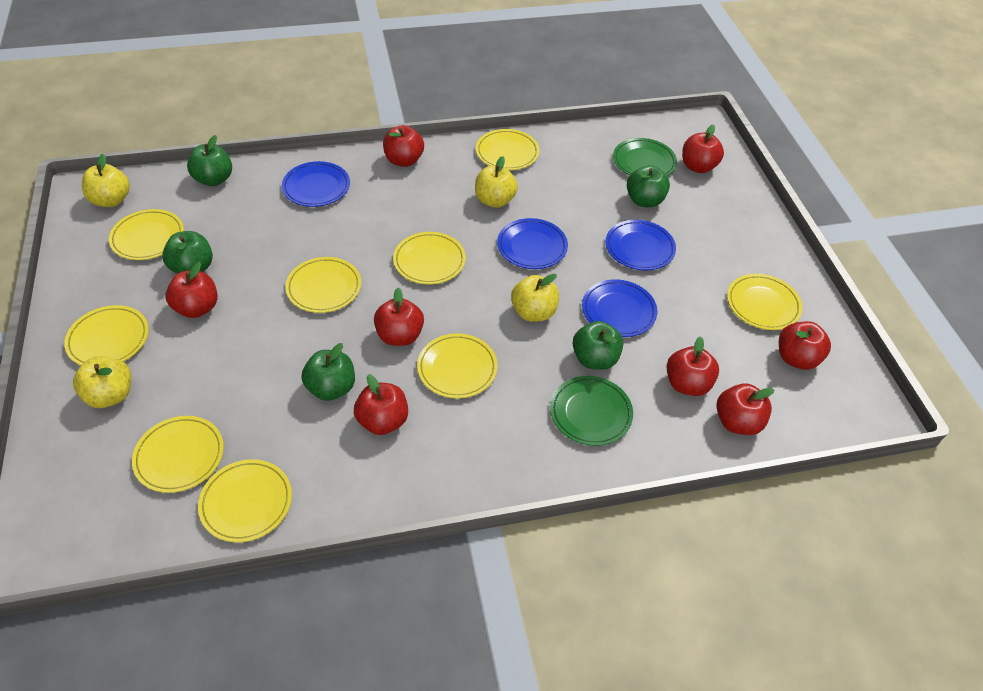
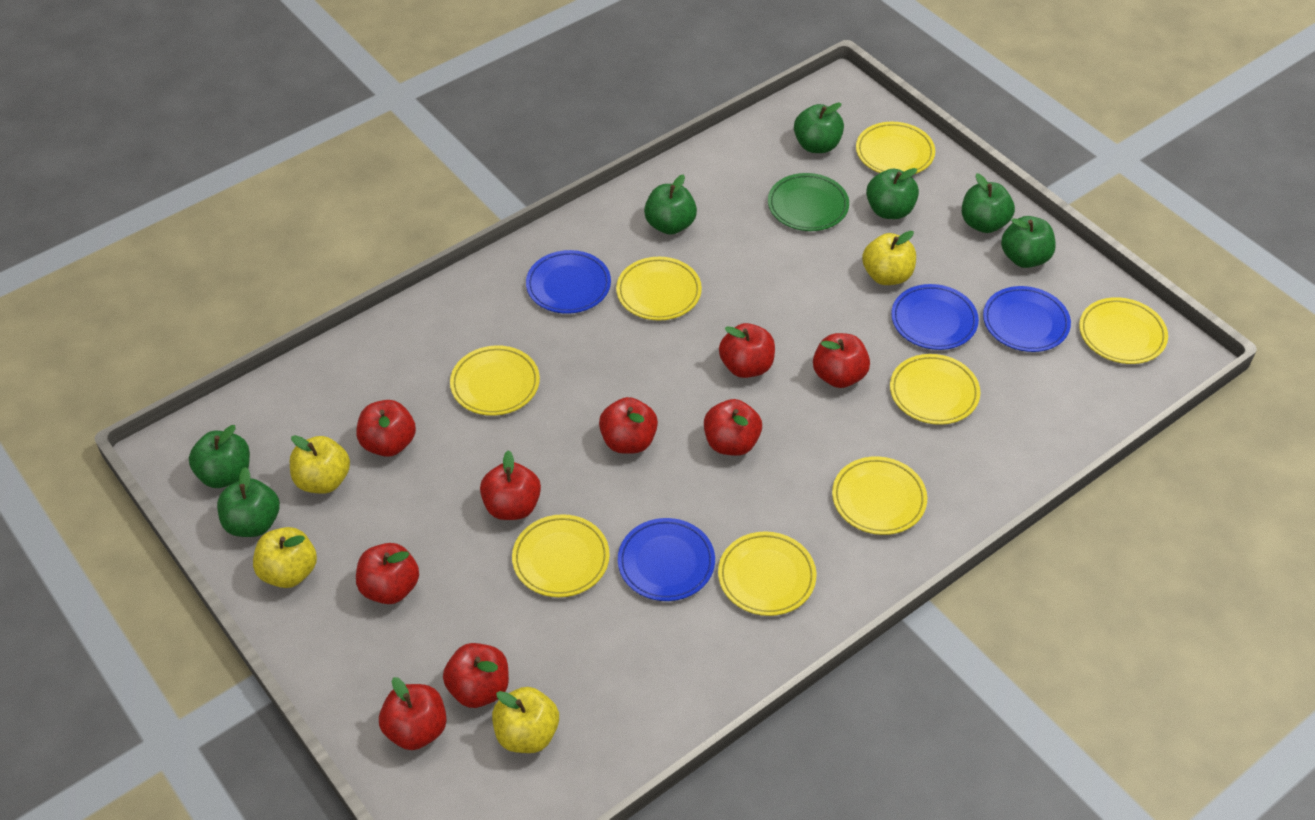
green apple: [162,231,213,274] [187,135,232,186] [301,343,355,401] [573,321,623,370] [627,165,670,207] = 5 -> [189,425,250,488] [217,467,280,537] [644,174,697,235] [794,102,844,153] [866,168,919,219] [962,173,1015,233] [1001,216,1056,268] = 7
green plate: [550,376,633,446] [613,138,677,176] = 2 -> [768,173,849,231] = 1
red apple: [166,262,218,318] [354,374,408,435] [374,287,424,346] [383,125,424,167] [667,336,719,396] [682,124,724,173] [716,384,774,435] [779,321,831,370] = 8 -> [356,543,419,604] [357,400,416,457] [379,677,447,750] [443,643,509,708] [480,450,541,520] [599,397,658,454] [704,399,762,456] [719,323,775,378] [813,333,870,388] = 9
yellow plate: [64,305,149,366] [109,209,184,260] [132,416,224,493] [198,459,292,542] [285,257,361,313] [393,232,466,285] [417,333,498,399] [476,129,540,170] [727,274,802,330] = 9 -> [450,345,540,416] [512,514,610,597] [616,257,702,320] [718,531,816,616] [832,456,927,535] [856,122,935,174] [890,354,980,425] [1079,297,1168,364] = 8

